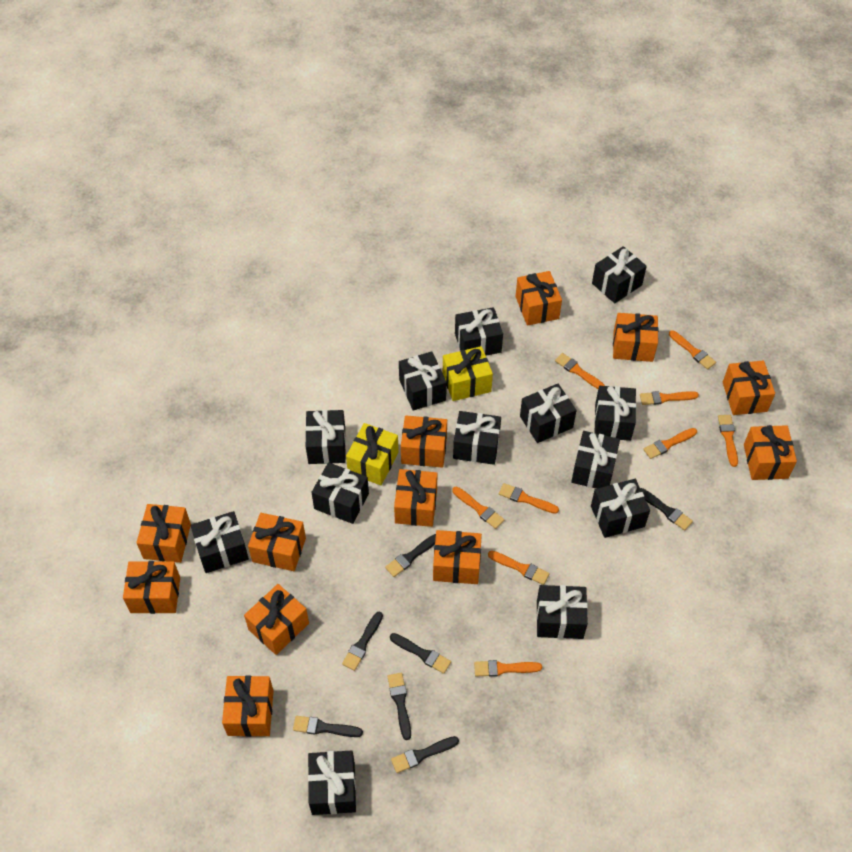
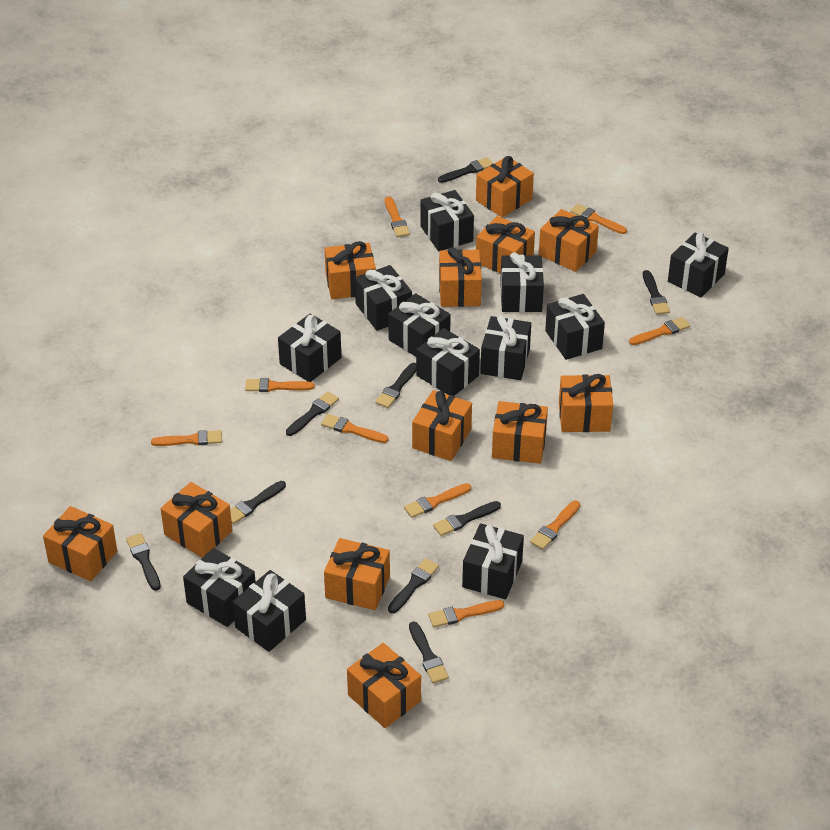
black brush: [293,716,363,737] [342,611,383,671] [385,534,436,577] [388,673,411,740] [390,633,451,674] [391,736,459,773] [640,488,693,531] = 7 -> [126,533,161,591] [230,481,286,524] [286,391,339,436] [375,363,416,408] [388,558,439,613] [409,621,449,684] [433,501,501,536] [438,157,494,183] [643,270,670,315] = 9
black gift: [191,511,249,573] [305,410,346,464] [308,751,356,815] [311,462,369,524] [399,351,447,411] [453,411,501,465] [455,307,503,356] [520,384,577,443] [536,585,588,639] [571,431,620,489] [591,479,650,538] [592,246,647,303] [594,386,636,441] = 13 -> [183,548,256,627] [232,570,306,652] [278,314,342,382] [355,265,412,331] [388,293,451,357] [416,328,480,396] [420,190,474,251] [462,523,524,599] [480,315,531,380] [500,252,544,312] [545,294,605,360] [668,232,729,297] = 12
yellow gift: [346,423,399,485] [443,346,493,401] = 2 -> none = 0

